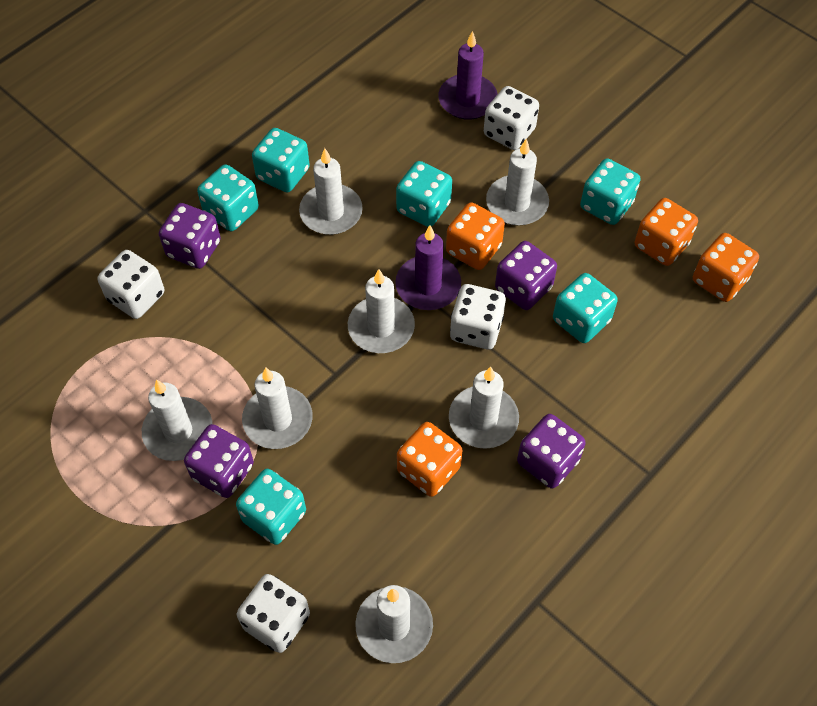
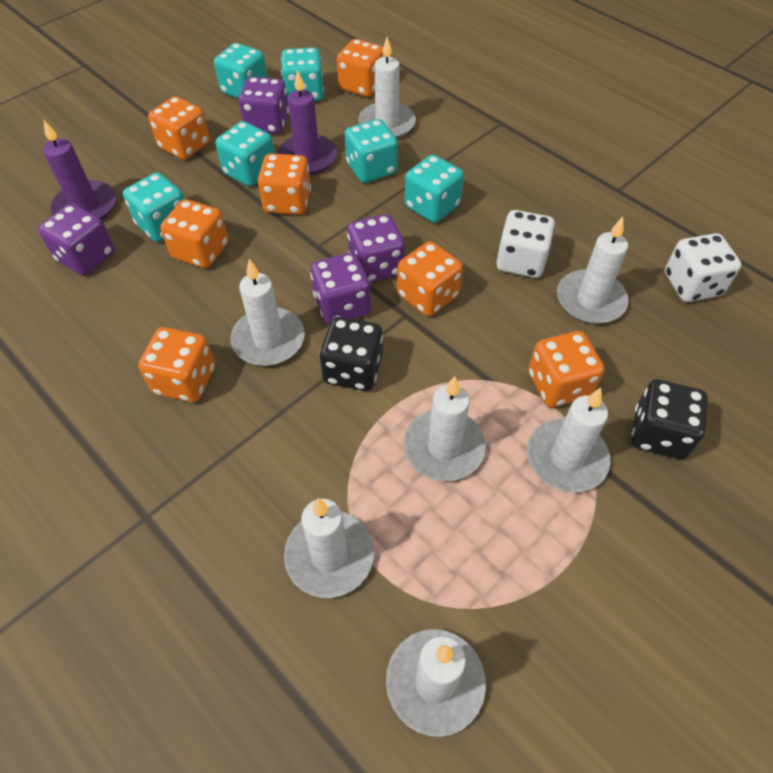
black dice: none = 0 -> [320,317,383,391] [632,379,708,460] = 2
orange dice: [397,422,462,497] [446,202,505,270] [635,198,698,266] [693,233,759,302] = 4 -> [138,327,215,402] [148,96,210,160] [160,199,228,268] [258,153,311,215] [337,39,385,97] [397,241,463,316] [528,331,604,408] = 7
white dice: [97,250,164,319] [237,574,310,653] [450,284,506,349] [484,86,539,150] = 4 -> [496,210,555,278] [665,233,742,302] = 2

